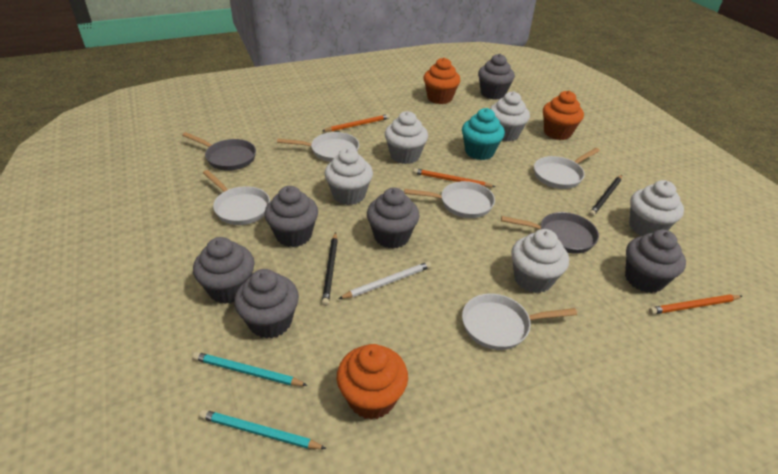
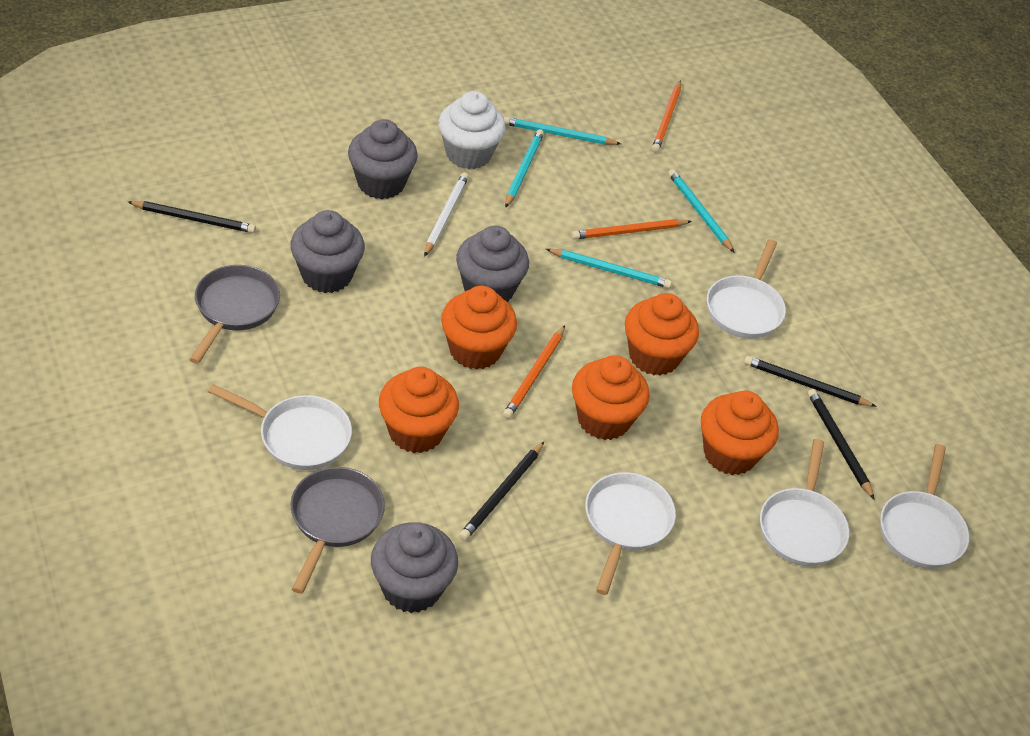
black pencil: [322,232,338,306] [589,175,622,217] = 2 -> [128,201,256,233] [459,442,544,541] [744,356,877,407] [808,389,875,500] = 4
grey cupcake: [193,237,255,304] [234,269,299,339] [264,186,318,247] [367,187,419,249] [478,54,515,100] [625,230,686,293] = 6 -> [290,210,365,293] [348,119,418,199] [371,522,458,613] [456,226,529,302] = 4
orange cupcake: [337,344,408,420] [423,57,461,104] [543,91,584,140] = 3 -> [379,367,459,453] [441,286,517,370] [572,355,650,440] [625,293,699,376] [701,391,779,475] = 5
turquoise cupcake: [462,108,505,160] = 1 -> none = 0
turquoise pencil: [193,352,308,386] [200,410,327,449] = 2 -> [504,117,621,145] [505,129,544,208] [546,249,672,288] [668,169,735,253] = 4
white cupcake: [325,148,373,205] [385,111,428,164] [490,91,530,142] [511,229,569,293] [629,180,684,236] = 5 -> [438,91,506,169] = 1

